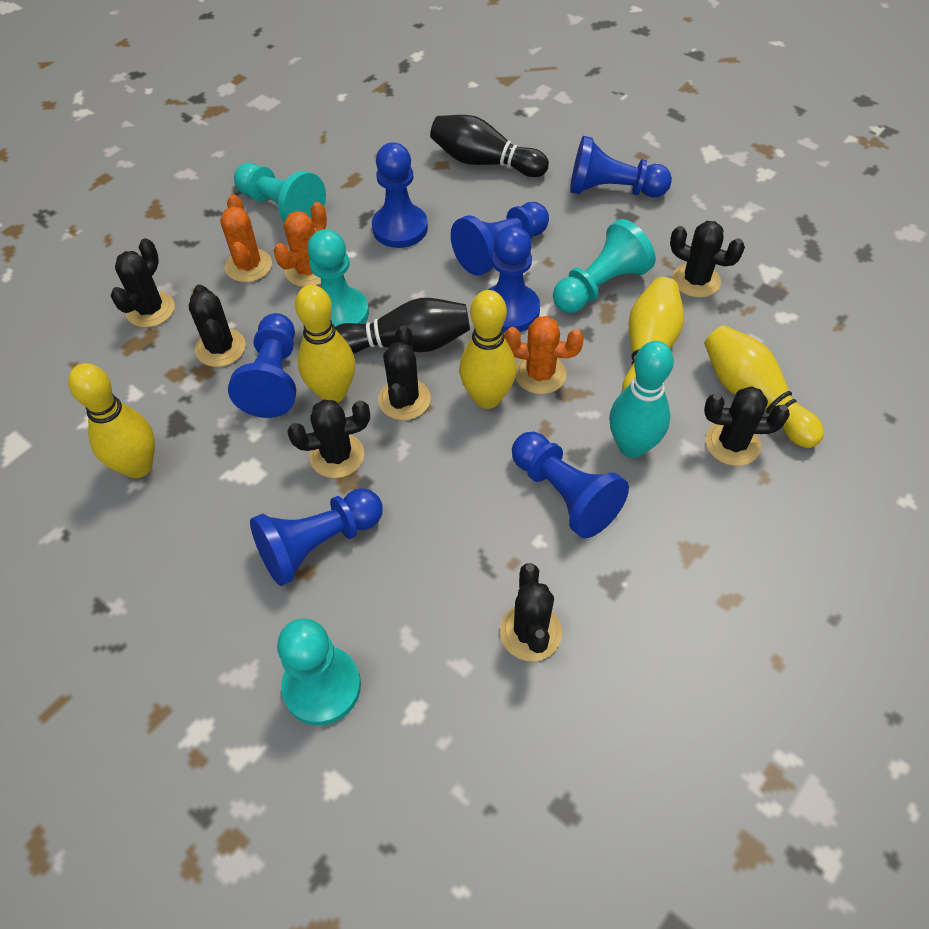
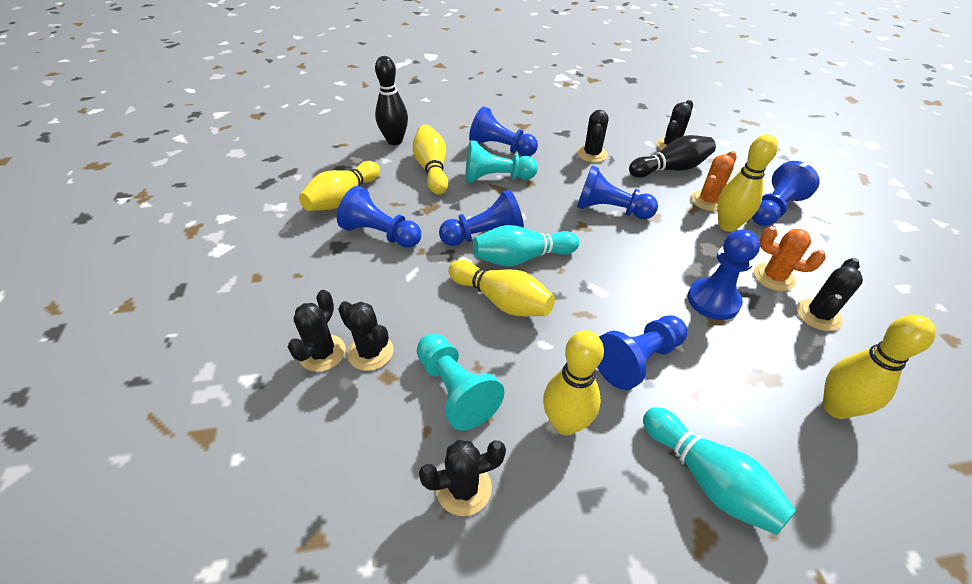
black cactus: [111,238,175,328] [189,284,246,367] [287,399,370,478] [378,325,431,420] [500,563,562,661] [670,221,745,298] [704,386,790,466] = 7 -> [288,290,346,372] [338,301,393,371] [419,440,506,516] [577,110,609,162] [656,100,693,150] [796,258,863,331] = 6
orange cactus: [220,194,272,282] [273,202,327,287] [504,316,584,394] = 3 -> [691,151,737,211] [754,226,826,291] = 2
turquoise bowling pin: [609,341,674,458] = 1 -> [473,225,579,266] [643,407,796,535] = 2
turquoise pawn: [234,163,326,222] [277,619,361,725] [307,229,369,327] [553,219,656,313] = 4 -> [417,334,504,431] [466,140,538,183] = 2
yellow bowling pin: [68,363,155,478] [295,285,355,403] [459,290,516,409] [622,277,684,392] [704,325,824,448] = 5 -> [299,161,380,211] [413,124,448,195] [449,260,555,316] [543,330,604,435] [717,134,778,232] [823,315,936,419] = 6

